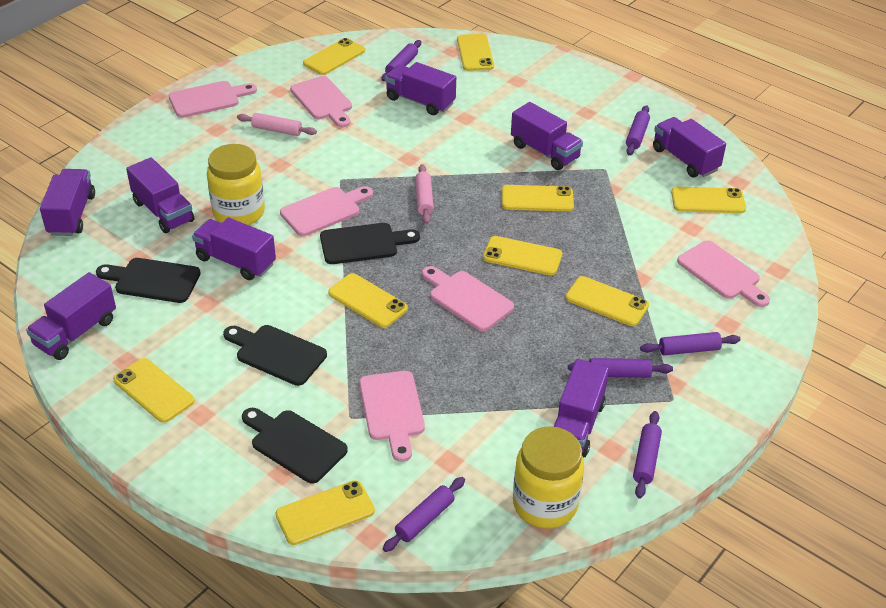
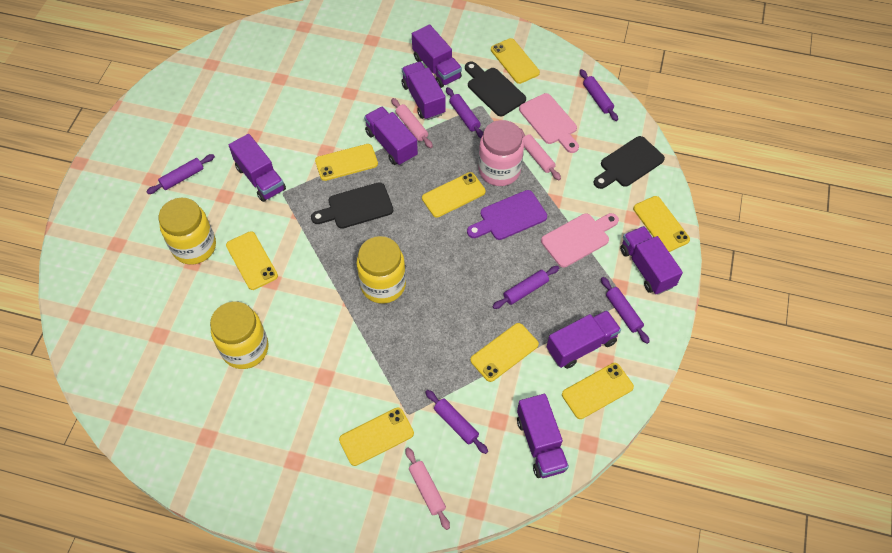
black cutting board: [96,258,201,303] [223,325,327,386] [242,408,348,484] [320,223,420,264] = 4 -> [311,182,393,229] [465,62,526,116] [593,136,665,189] = 3
pink cutting board: [169,81,257,118] [280,186,373,236] [290,76,352,127] [359,371,425,462] [422,266,514,331] [677,241,770,307] = 6 -> [519,93,579,153] [541,213,619,267] = 2
pink jar: none = 0 -> [479,120,524,186] = 1
pink rolling pin: [237,113,317,136] [415,164,434,224] = 2 -> [391,98,433,148] [405,448,450,530] [520,128,561,180] = 3
purple cutting board: none = 0 -> [467,190,547,240] = 1
purple truck: [26,272,116,360] [40,169,95,236] [126,157,194,233] [192,217,276,280] [385,62,456,115] [511,102,583,170] [554,359,609,457] [653,117,726,177] = 8 -> [229,134,286,202] [364,106,418,166] [402,62,446,120] [412,24,462,88] [517,394,569,478] [547,310,621,369] [620,226,683,295] = 7
yellow jar: [207,144,265,225] [513,426,584,529] = 2 -> [159,198,216,265] [210,301,269,369] [356,236,406,304] = 3
yellow phone: [113,358,195,423] [276,480,375,545] [303,38,365,75] [328,273,408,328] [457,34,494,71] [483,236,562,276] [502,185,574,212] [565,276,649,326] [671,186,746,213] = 9 -> [226,231,278,290] [315,144,378,181] [339,408,414,466] [422,172,486,218] [470,323,539,382] [491,38,540,84] [562,363,634,419] [633,196,690,252] = 8

